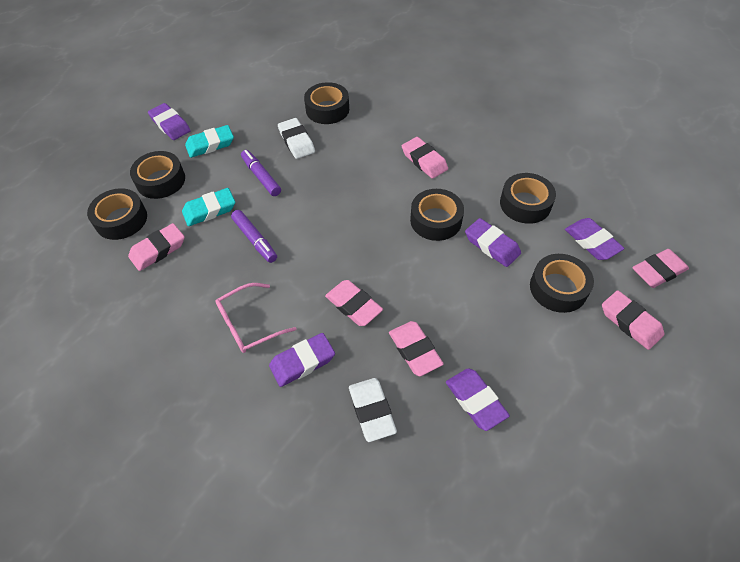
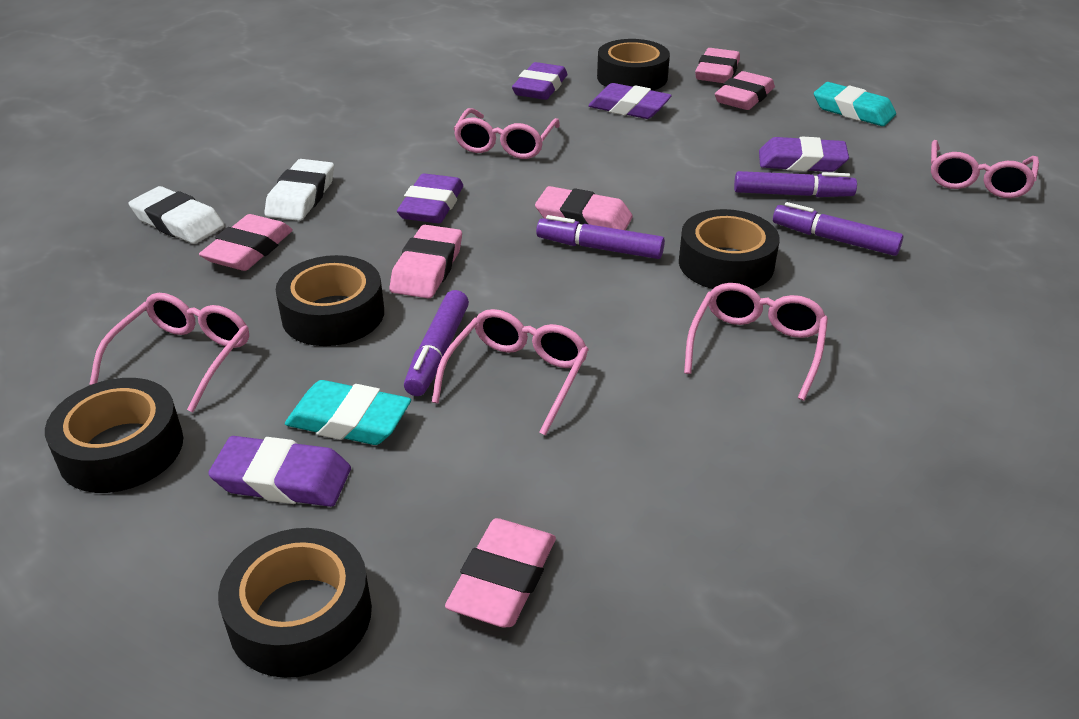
black tape: [87,188,147,240] [130,151,185,199] [304,82,349,124] [410,189,464,241] [500,173,556,224] [530,254,594,313] = 6 -> [45,378,183,493] [218,528,372,678] [276,255,384,346] [597,39,670,91] [679,209,780,289] = 5
pink glasses: [215,283,296,353] = 1 -> [89,293,249,412] [432,309,589,436] [454,108,560,159] [684,283,828,401] [931,140,1039,198] = 5
purple marker: [231,210,277,263] [241,150,281,196] = 2 -> [404,290,469,396] [536,215,665,259] [734,171,857,197] [773,202,903,256] = 4

